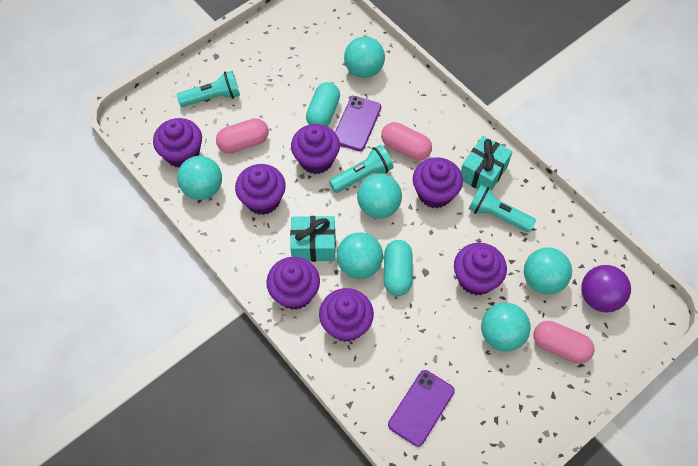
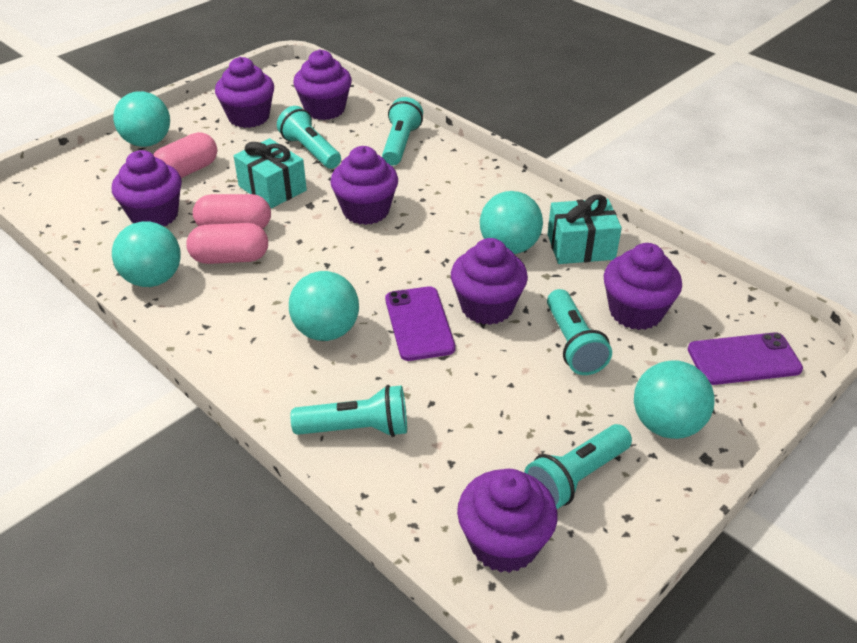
purple ball: [581,265,631,313] = 1 -> none = 0
turquoise ball: [177,156,222,200] [337,232,383,279] [344,36,385,78] [357,174,402,219] [481,303,531,352] [524,247,572,295] = 6 -> [112,221,181,287] [113,91,170,147] [289,271,359,341] [480,191,543,254] [634,360,715,439] = 5
turquoise capsule: [306,82,340,126] [384,240,413,296] = 2 -> none = 0
turquoise flashlight: [177,71,240,107] [329,145,394,193] [468,185,536,232] = 3 -> [277,106,341,169] [291,385,407,437] [382,97,423,166] [524,424,632,509] [547,289,612,375] = 5

